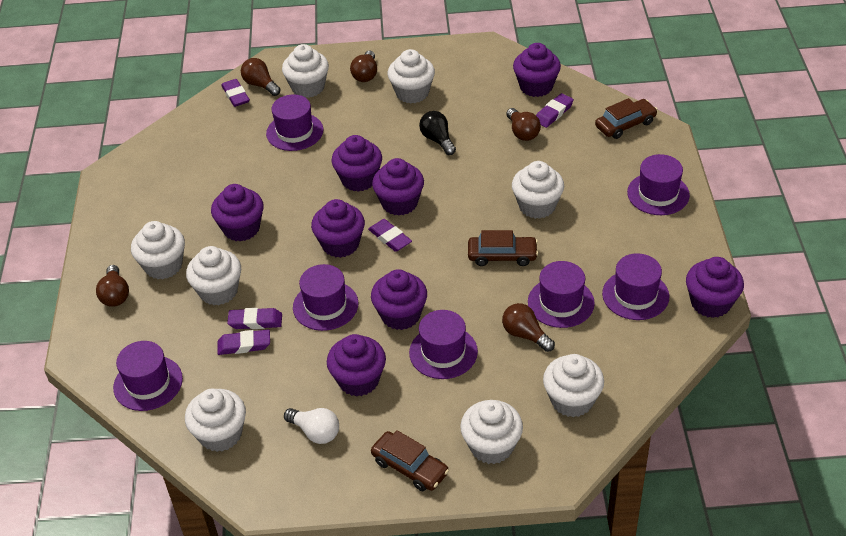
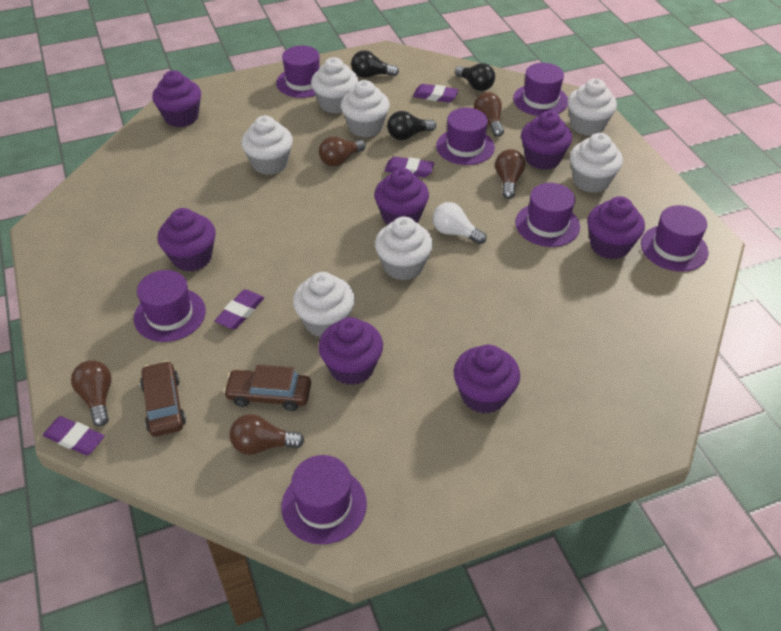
black light bulb: [419,111,456,155] = 1 -> [351,50,399,78] [387,111,436,140] [455,63,495,91] = 3
brown car: [371,430,449,491] [468,230,538,266] [595,98,658,139] = 3 -> [140,361,186,437] [223,365,311,411] = 2
purple cupcake: [211,184,264,242] [311,199,365,258] [327,334,386,397] [331,135,382,192] [371,269,427,330] [372,158,424,216] [513,43,561,97] [686,257,744,318] = 8 -> [152,70,201,127] [157,208,216,272] [318,317,383,385] [374,168,429,225] [454,345,520,414] [521,111,572,170] [587,196,645,260] = 7
purple eraser: [218,330,270,355] [221,79,250,107] [227,308,282,329] [368,219,412,252] [536,93,574,128] = 5 -> [43,416,105,455] [215,289,264,330] [384,156,434,177] [413,84,459,103] = 4
white cupcake: [131,221,185,279] [185,389,246,452] [186,246,241,305] [282,44,329,98] [388,49,435,103] [460,400,523,464] [512,161,564,219] [543,354,604,417] = 8 -> [241,116,293,175] [293,272,355,337] [311,57,358,113] [341,80,390,138] [375,216,433,280] [567,78,617,136] [570,133,623,193] = 7

